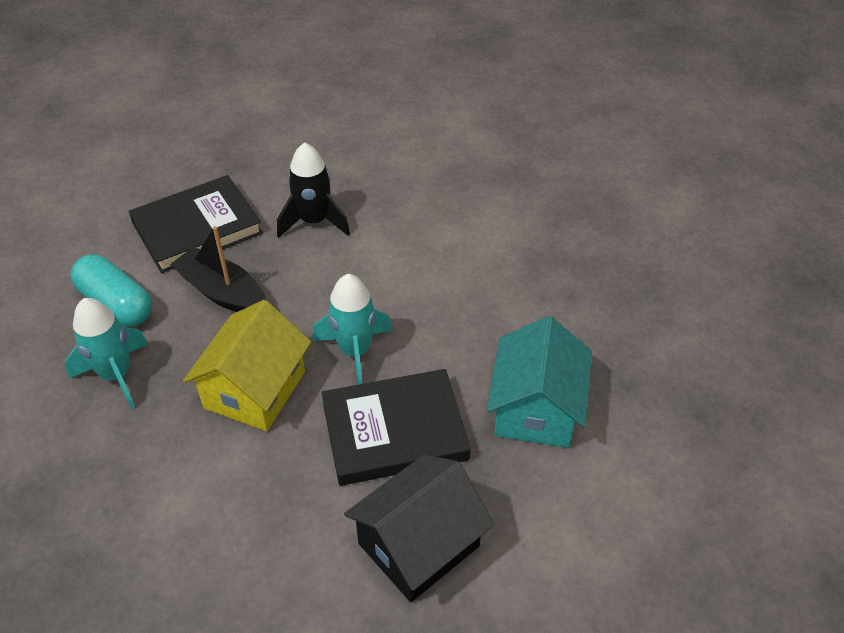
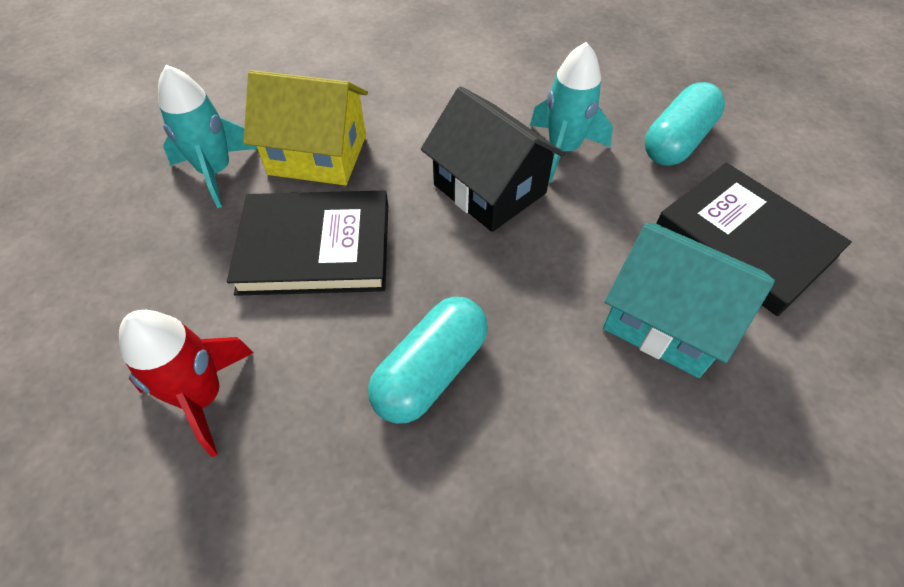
black boat: [170,226,266,312] = 1 -> none = 0
black rocket: [277,142,350,238] = 1 -> none = 0
red rocket: none = 0 -> [119,310,254,457] = 1
turquoise capsule: [70,254,152,327] = 1 -> [368,297,488,424] [645,82,725,166] = 2

